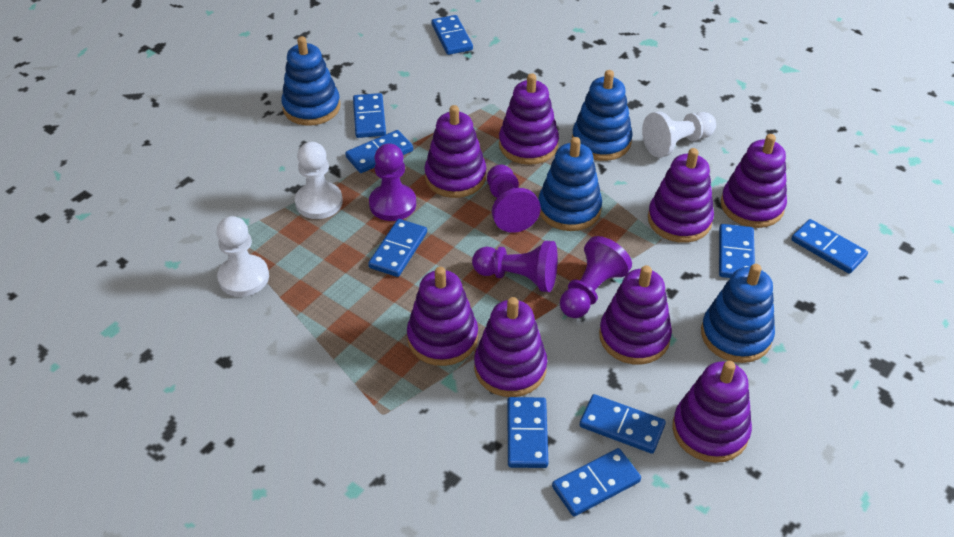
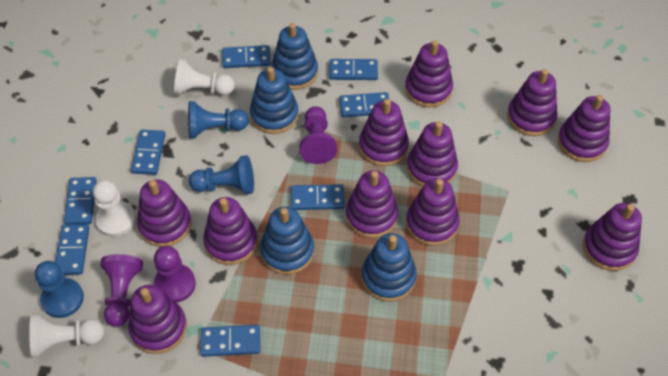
blue domino: [345,130,413,173] [353,93,386,138] [368,219,427,277] [431,15,473,55] [507,397,549,468] [552,448,641,516] [580,394,666,454] [719,224,755,278] [791,219,868,274] = 9 -> [55,224,89,275] [64,177,97,225] [131,130,166,175] [200,325,260,357] [222,45,271,68] [291,184,345,210] [329,59,378,80] [339,92,389,118] = 8
blue pawn: none = 0 -> [35,261,84,318] [188,101,249,138] [189,155,254,194] = 3
purple pawn: [369,143,416,221] [472,241,558,292] [487,165,541,233] [560,236,632,318] = 4 -> [100,254,143,327] [154,246,196,303] [299,106,337,164] = 3
purple stacking toy: [407,267,478,366] [424,105,486,198] [474,297,547,397] [499,73,559,165] [599,265,672,365] [648,148,714,243] [672,361,752,463] [721,134,787,228] = 8 -> [128,285,187,354] [137,179,191,247] [203,197,258,265] [346,171,398,238] [359,99,409,166] [405,40,453,107] [406,178,460,246] [407,121,458,187] [507,69,557,136] [557,95,610,162] [583,203,642,271] = 11

